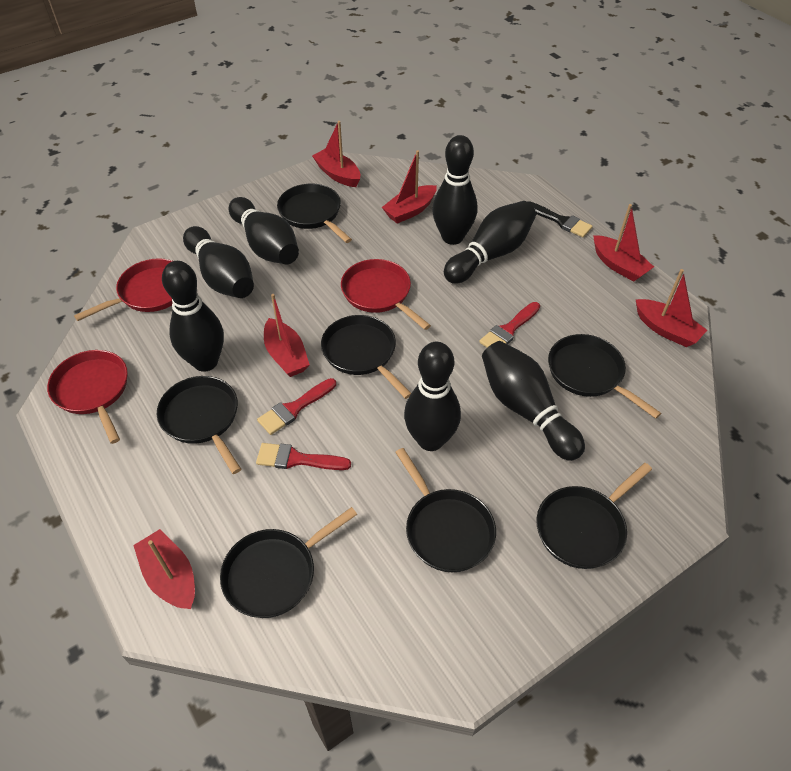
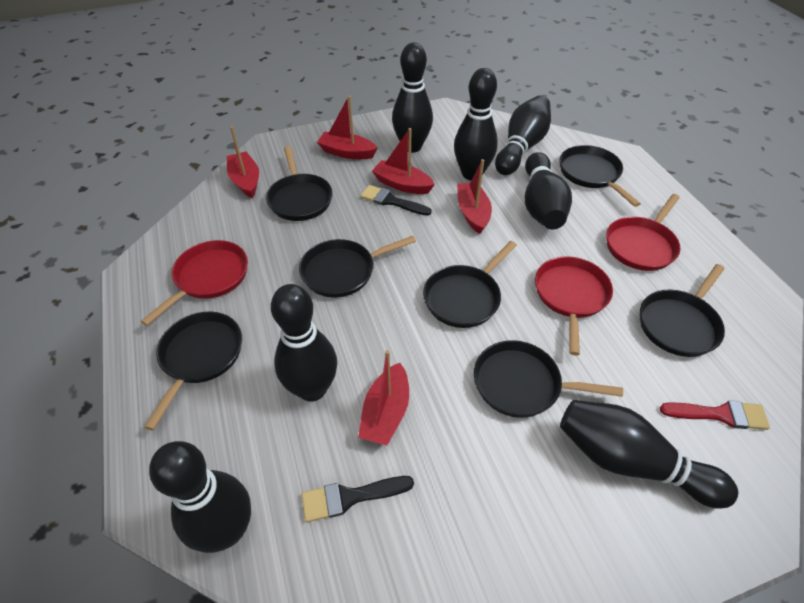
black brush: [528,201,593,237] = 1 -> [302,476,414,522] [360,185,432,216] = 2
red boat: [133,529,195,609] [264,294,310,377] [312,121,360,187] [382,150,437,224] [593,204,654,282] [635,269,707,347] = 6 -> [227,126,259,198] [317,96,378,159] [358,350,409,445] [372,128,435,194] [457,159,492,234] = 5
red brush: [256,443,351,470] [257,378,336,435] [479,302,540,348] = 3 -> [660,400,770,430] = 1

